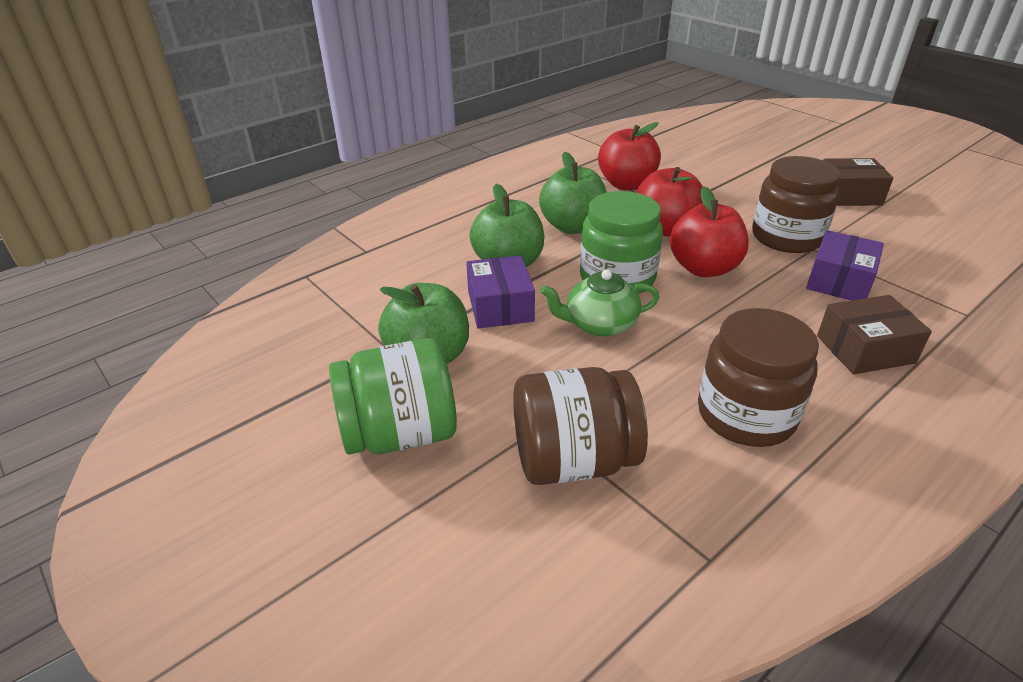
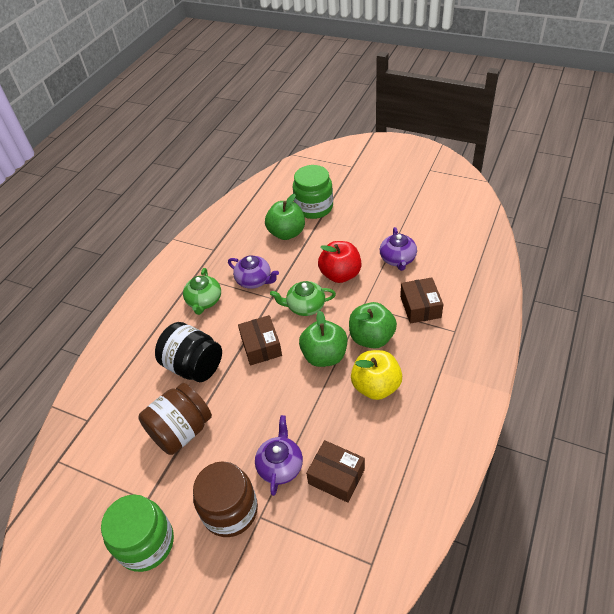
black jar: none = 0 -> [155,322,222,382] = 1
brown box: [817,295,932,374] [823,158,893,206] = 2 -> [238,315,282,366] [306,440,365,503] [400,278,444,324] = 3
brown jar: [513,367,648,485] [698,308,819,447] [752,156,841,253] = 3 -> [138,383,212,455] [193,461,258,537] = 2
green teapot: [540,269,660,337] = 1 -> [183,268,221,315] [270,281,336,316] = 2
purple box: [466,255,535,329] [806,230,884,301] = 2 -> none = 0
purple teapot: none = 0 -> [228,256,279,289] [255,415,303,496] [380,227,417,271] = 3
red apple: [598,122,661,190] [636,167,703,237] [670,187,749,277] = 3 -> [318,241,361,283] = 1
yellow apple: none = 0 -> [351,350,402,400] = 1

